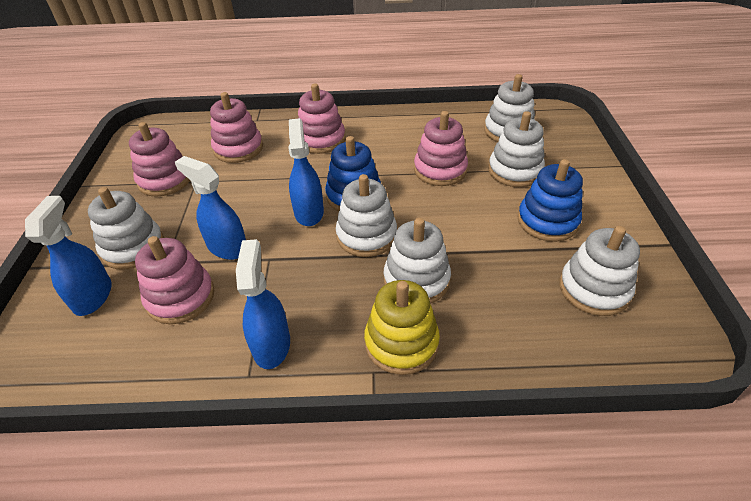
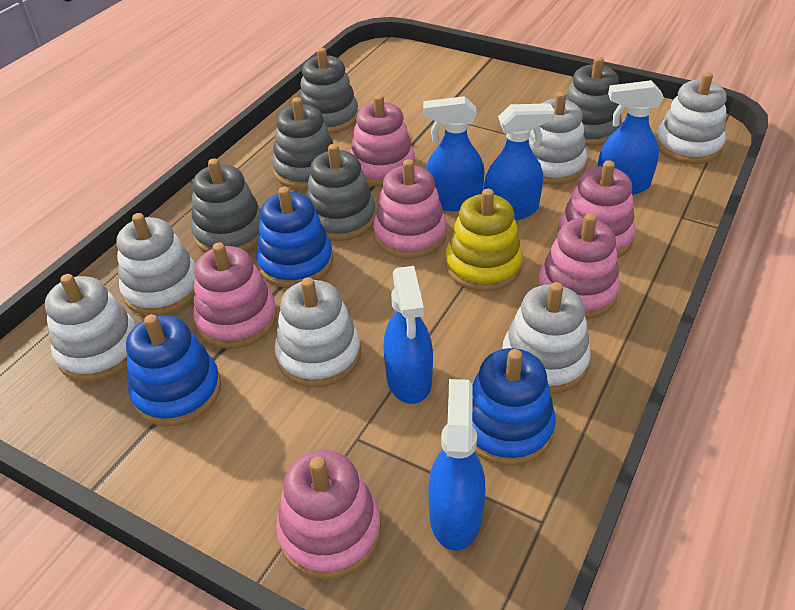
blue spray bottle: [25,196,112,316] [175,156,246,260] [236,239,290,369] [288,118,324,226] = 4 -> [383,266,433,404] [423,96,484,211] [428,379,485,551] [484,103,555,220] [597,80,664,195] = 5
blue stacking toy: [325,136,381,211] [518,159,583,242] = 2 -> [126,314,221,426] [256,187,333,288] [472,348,556,466] = 3
grey stacking toy: none = 0 -> [191,158,261,253] [272,97,333,189] [299,48,358,134] [306,144,376,241] [566,57,622,146] = 5
pink stacking toy: [129,122,190,197] [135,236,214,324] [210,92,263,163] [298,83,345,154] [414,111,468,186] = 5 -> [193,242,277,349] [276,450,381,579] [350,95,415,187] [373,159,446,259] [537,213,620,319] [558,160,635,258] = 6

